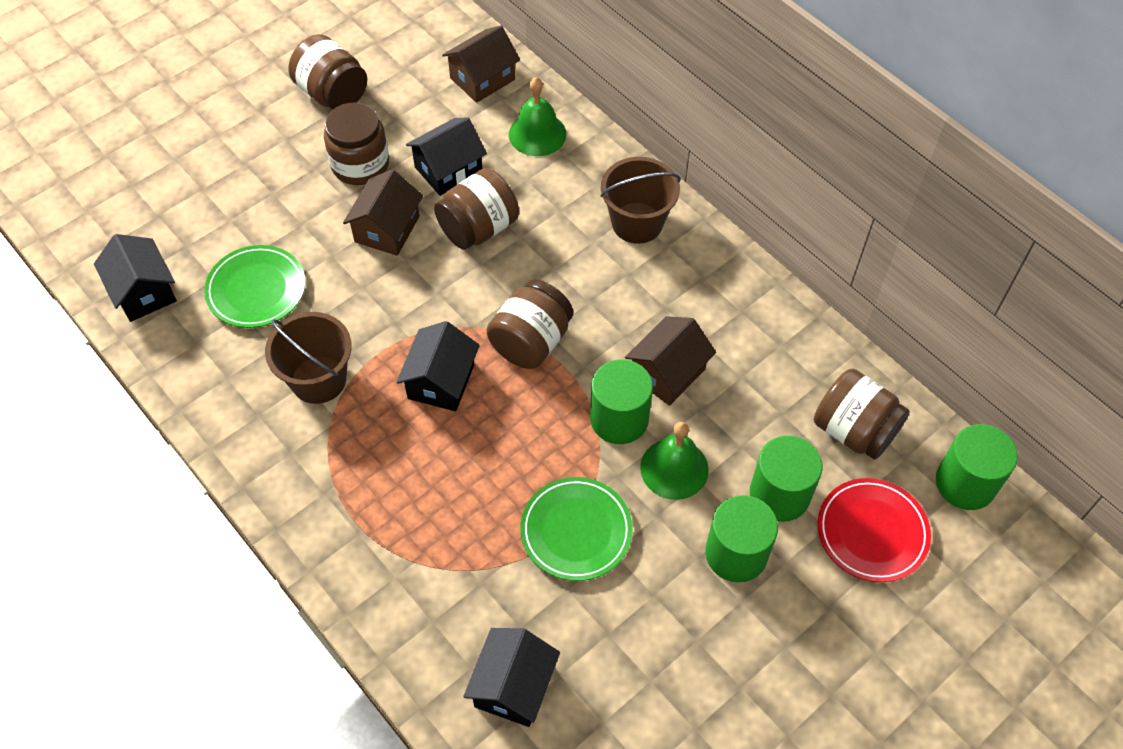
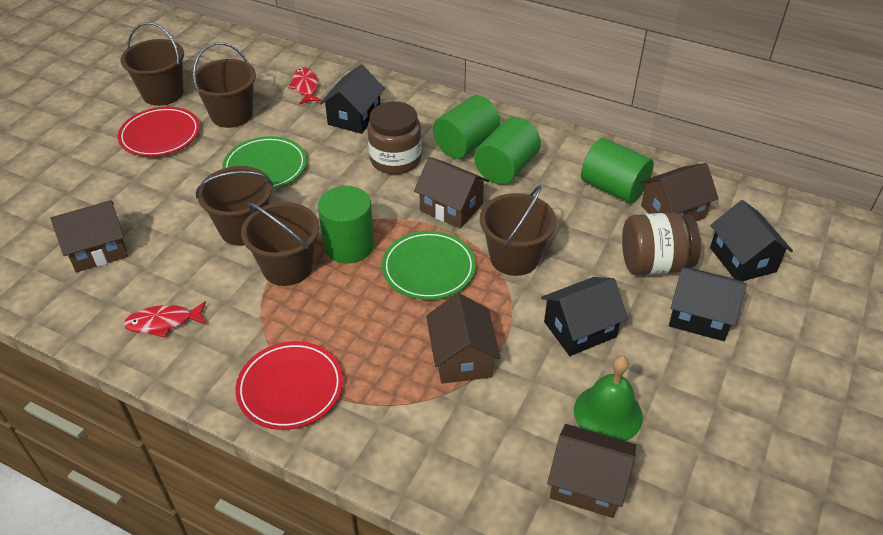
brown bucket: [265,312,352,404] [600,157,681,244] = 2 -> [121,22,184,106] [191,42,256,128] [196,166,274,246] [241,202,319,286] [480,185,556,276] = 5
brown house: [343,169,423,256] [442,26,520,103] [625,316,716,406] = 3 -> [50,200,128,273] [414,157,489,229] [426,293,501,384] [547,424,636,518] [640,163,719,221] = 5
brown jar: [288,34,367,110] [324,103,389,185] [434,168,519,250] [486,279,573,369] [814,369,910,460] = 5 -> [367,101,422,174] [622,213,701,275] = 2
green bell: [509,77,566,156] [640,422,709,500] = 2 -> [574,356,643,441] = 1
red fish: none = 0 -> [123,301,206,338] [288,67,322,105] = 2
red plate: [818,478,931,582] = 1 -> [118,106,200,157] [236,341,343,430] = 2

